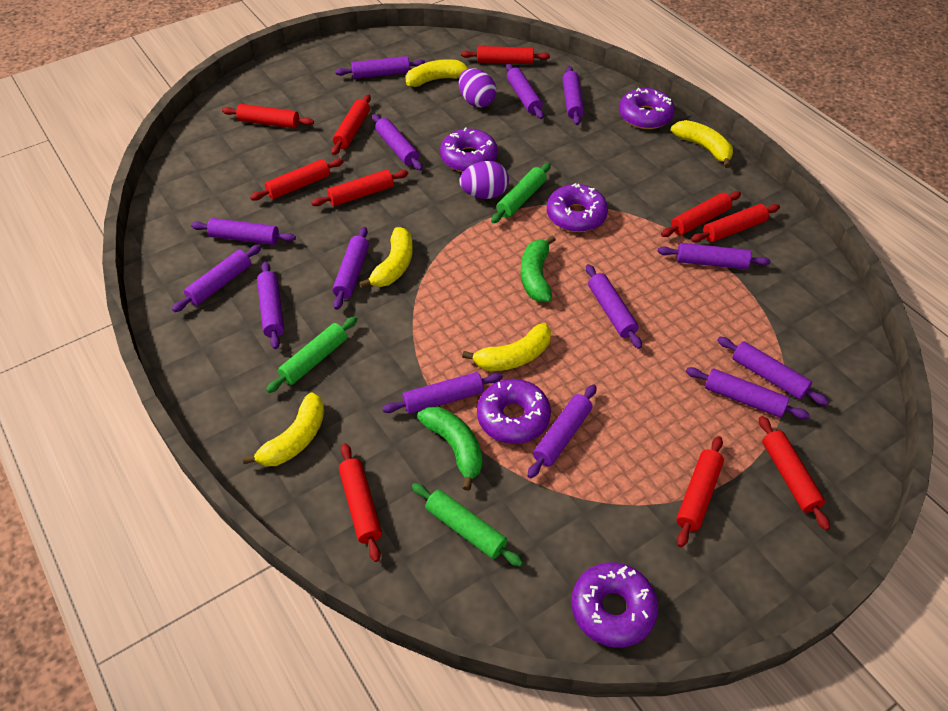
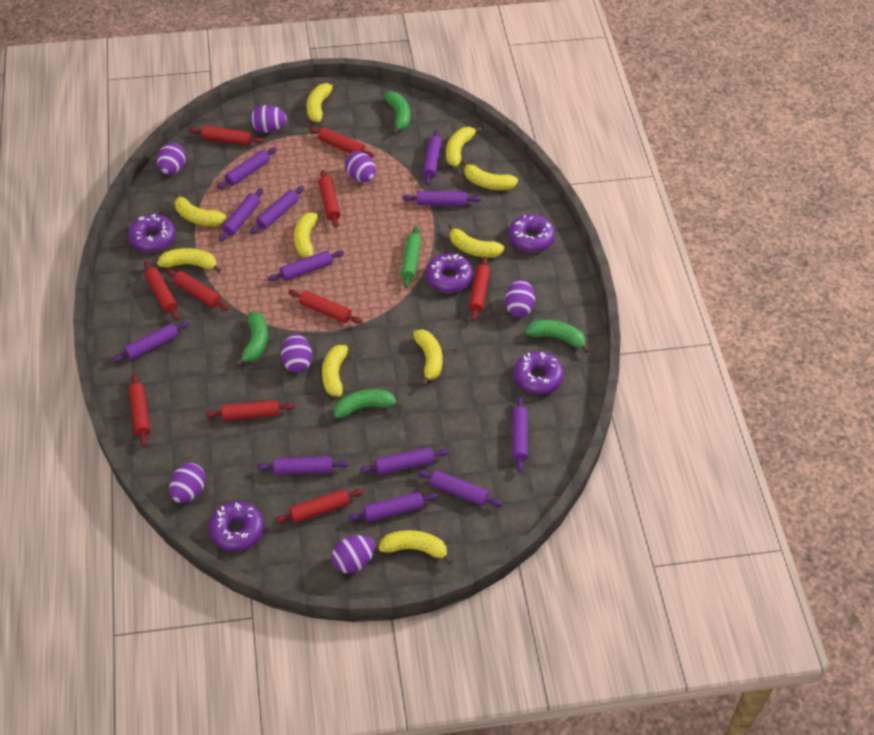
green banana: [417,407,482,491] [521,236,556,302] = 2 -> [235,312,268,366] [334,389,403,418] [384,91,410,135] [525,320,590,353] = 4
green rolling pin: [266,316,357,393] [412,483,523,567] [491,163,551,223] = 3 -> [401,226,422,288] = 1
purple egg: [459,68,497,108] [459,161,509,199] = 2 -> [157,143,186,175] [169,463,206,503] [250,105,287,133] [281,334,312,373] [332,535,375,573] [345,152,376,182] [505,280,535,317] = 7
purple rolling pin: [172,244,262,312] [191,218,296,245] [257,262,284,349] [332,227,369,310] [335,56,425,79] [372,114,423,171] [382,372,503,414] [506,64,544,119] [527,384,597,478] [562,66,584,125] [586,264,642,349] [658,243,771,269] [686,367,810,419] [717,337,829,405] = 14 -> [112,321,190,362] [217,147,277,189] [219,188,263,242] [250,186,304,234] [257,456,349,475] [268,250,344,281] [348,492,439,522] [360,447,449,475] [403,191,481,206] [417,470,503,507] [422,130,442,185] [512,396,528,472] = 12
yellow banana: [242,392,325,466] [359,227,413,289] [405,59,469,87] [462,323,551,371] [671,120,733,168] = 5 -> [157,248,221,273] [175,192,226,226] [294,209,323,258] [307,82,338,122] [322,341,354,397] [378,530,453,564] [413,329,443,386] [446,127,482,167] [448,223,505,258] [462,160,518,190] = 10

